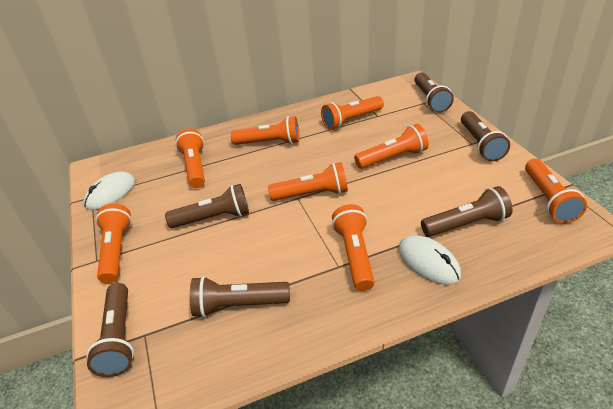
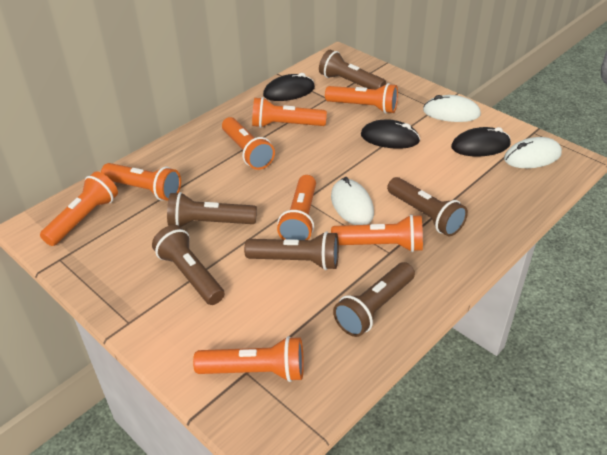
black mouse: none = 0 -> [263,73,315,101] [361,119,420,149] [451,127,510,157] = 3
white mouse: [83,172,135,210] [398,235,461,285] = 2 -> [331,177,374,225] [423,95,481,122] [504,137,562,168] = 3

